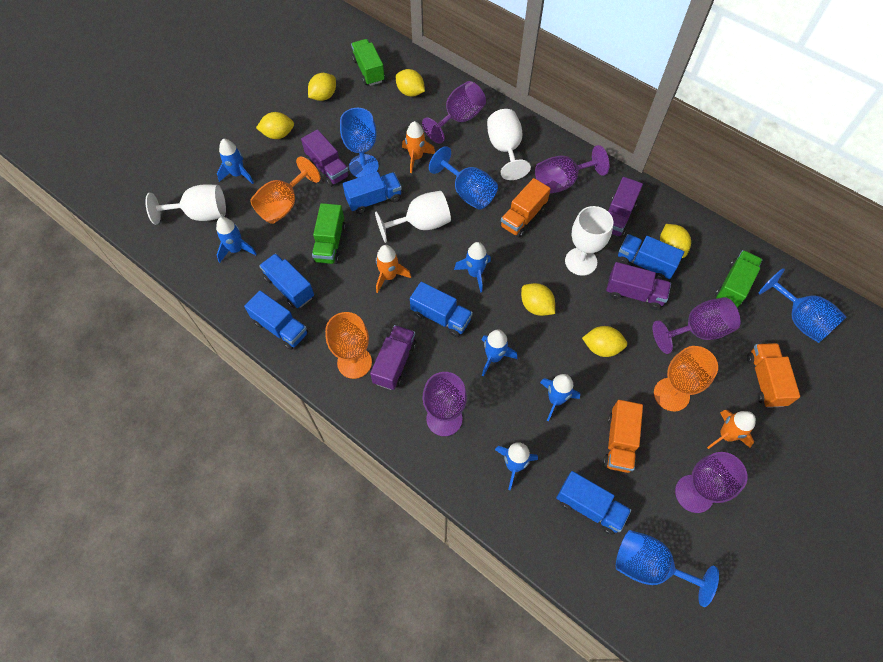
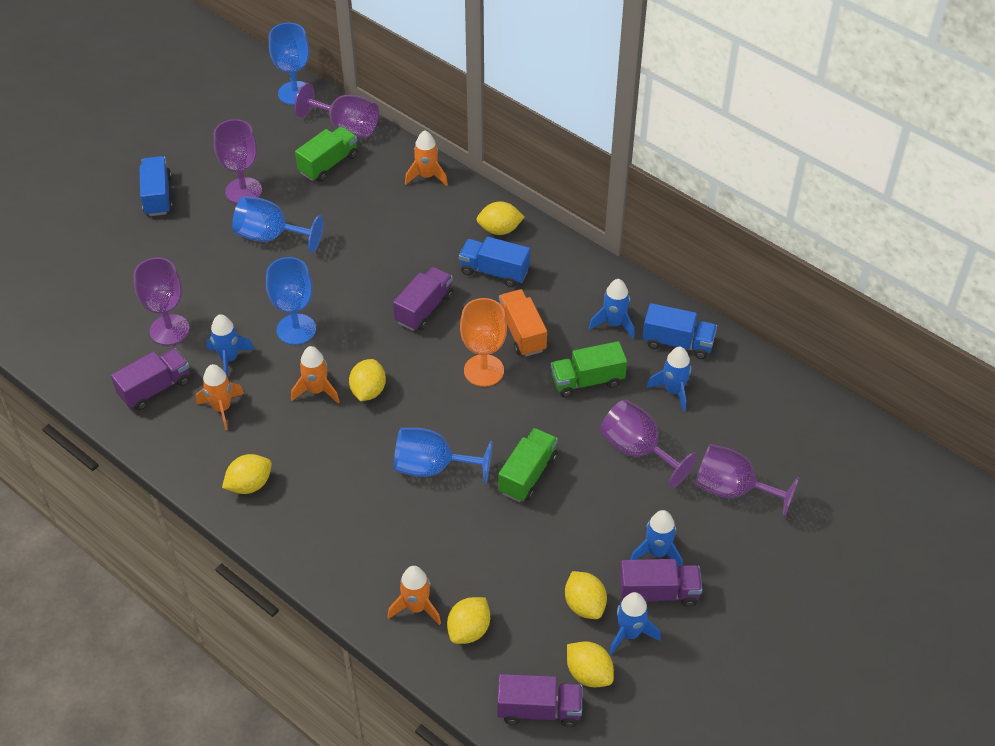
blue rocket: [216,217,257,263] [217,139,254,184] [454,242,491,293] [482,329,517,377] [495,442,538,490] [540,374,580,421] = 6 -> [206,314,254,378] [589,279,635,339] [609,592,661,655] [630,510,682,567] [646,347,692,412] = 5
blue truck: [244,291,308,350] [259,253,314,308] [343,172,402,214] [410,282,473,337] [556,471,631,535] [618,234,684,280] = 6 -> [140,156,173,216] [459,237,530,287] [642,303,717,359] = 3
orange goblet: [250,156,321,224] [325,312,372,379] [654,346,718,411] = 3 -> [460,298,507,387] = 1
orange rocket: [376,245,411,293] [402,121,435,173] [707,410,756,449] = 3 -> [196,364,244,430] [291,346,339,403] [388,566,441,625] [405,130,448,186] = 4
orange truck: [500,178,551,237] [603,400,643,473] [747,343,800,408] = 3 -> [499,289,547,357] = 1
white goblet: [145,184,226,225] [375,191,451,243] [487,109,531,180] [565,206,613,276] = 4 -> none = 0

